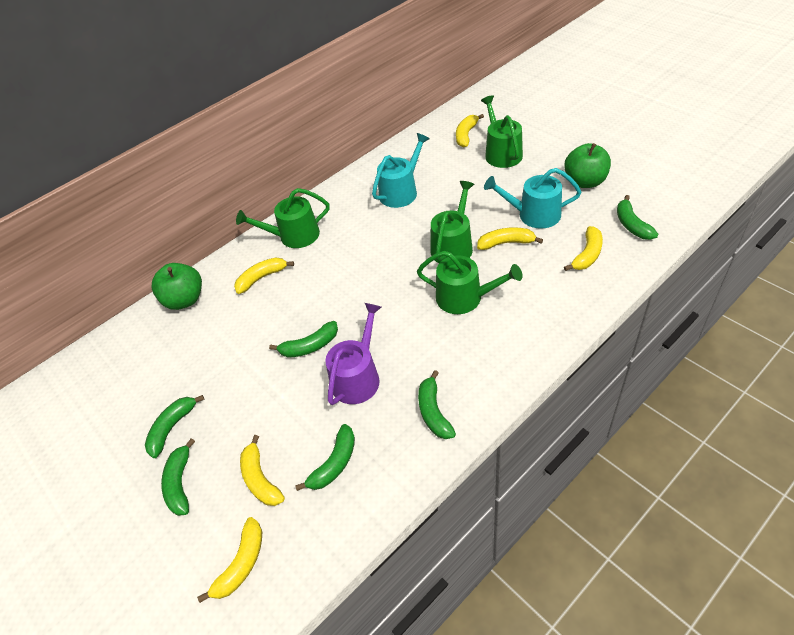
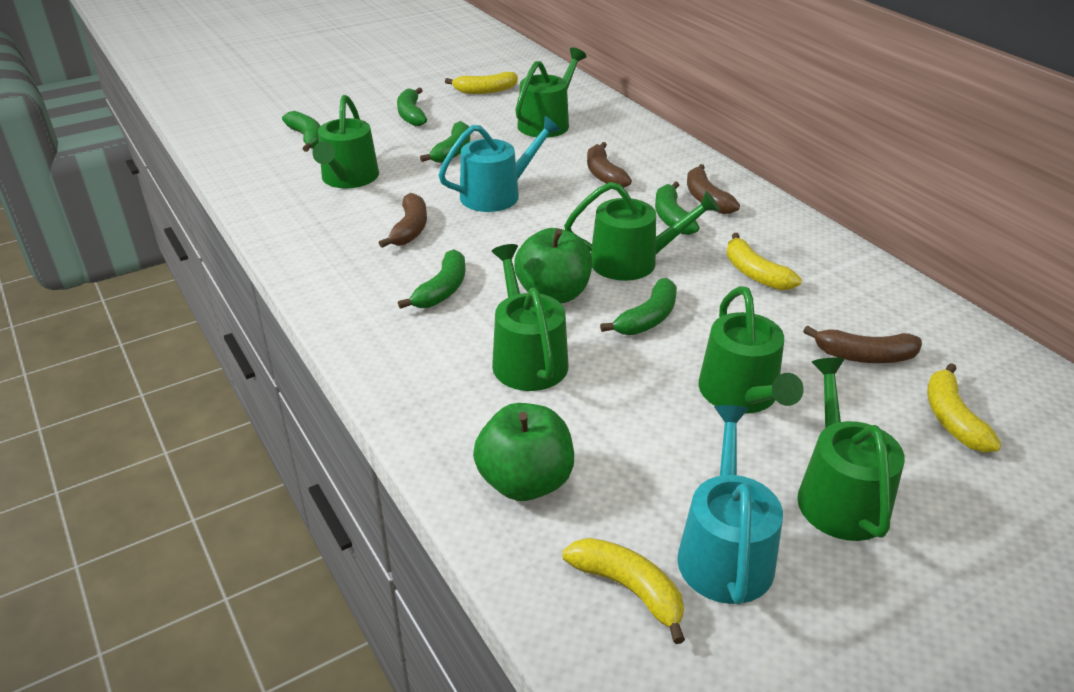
brown banana: none = 0 -> [379,193,427,248] [587,142,632,188] [687,164,740,214] [803,326,922,363] = 4
green watering can: [236,188,330,248] [417,251,523,314] [430,181,474,263] [481,95,523,168] = 4 -> [312,95,379,188] [492,244,568,391] [515,47,587,138] [564,182,720,281] [698,286,804,413] [797,357,905,541] = 6
purple watering can: [325,303,381,405] = 1 -> none = 0
yellow banana: [197,517,262,603] [234,258,294,294] [240,435,285,506] [456,114,484,147] [477,227,543,250] [564,226,603,271] = 6 -> [445,72,518,94] [562,538,685,644] [726,233,802,290] [927,363,1002,452] = 4

